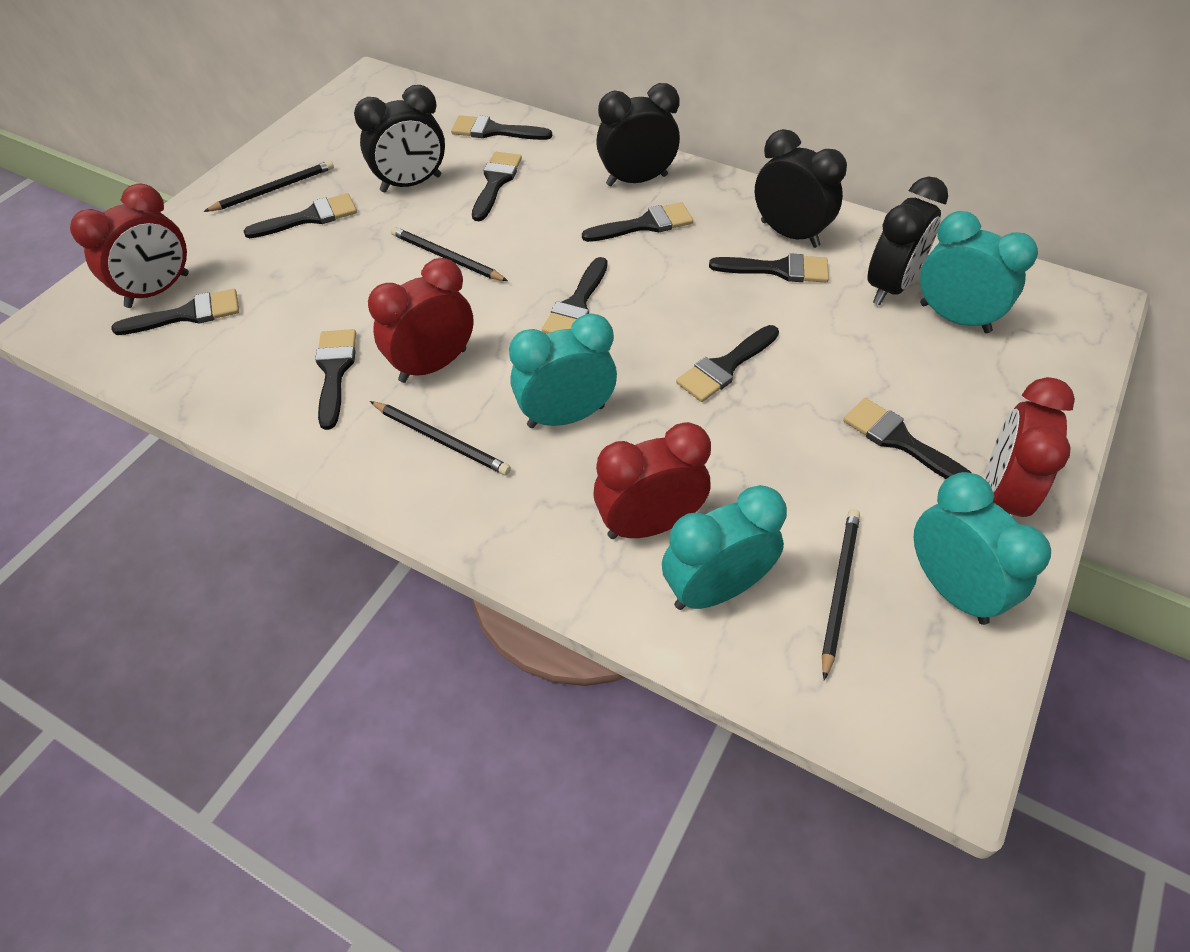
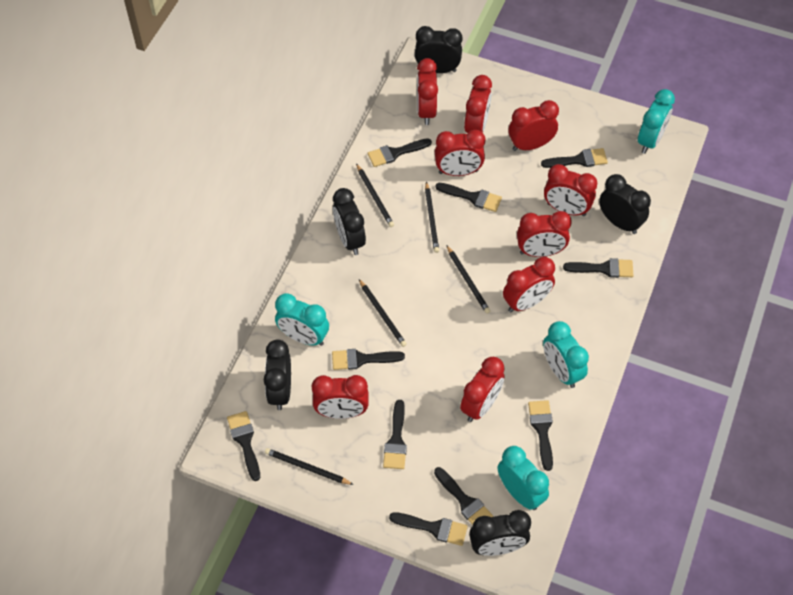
black clock: [354,85,445,193] [596,83,680,186] [755,129,847,248] [868,176,948,305] = 4 -> [264,339,291,410] [333,188,366,255] [415,26,463,73] [469,510,531,556] [599,174,651,234] = 5
black pencil: [204,160,334,212] [370,401,511,475] [391,227,508,281] [822,509,860,680] = 4 -> [265,448,354,485] [356,163,394,227] [359,279,407,347] [425,181,439,253] [446,245,490,314] = 5
red clock: [70,183,189,308] [368,258,474,383] [593,422,711,539] [985,377,1075,517] = 4 -> [312,375,369,419] [417,58,438,125] [435,130,485,176] [460,357,505,422] [464,75,492,133] [503,257,555,312] [508,100,559,151] [517,211,572,257] [544,164,597,216] = 9

